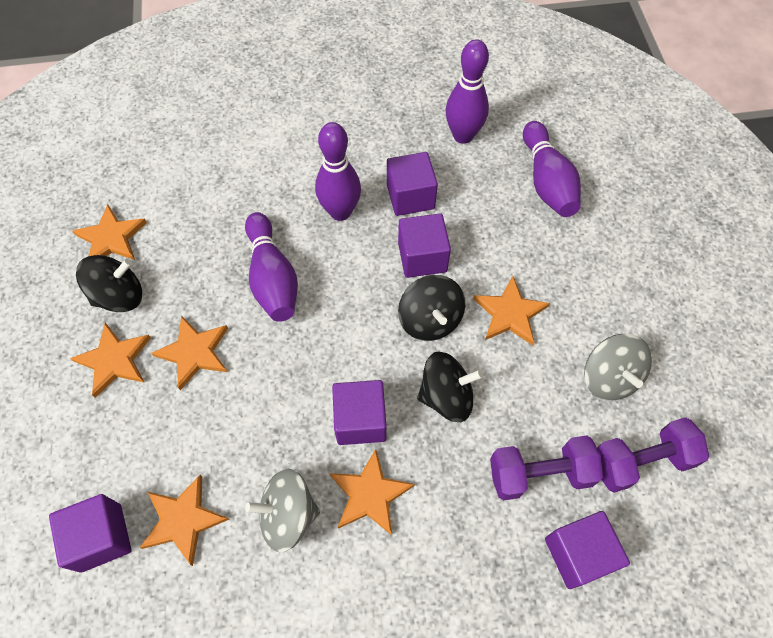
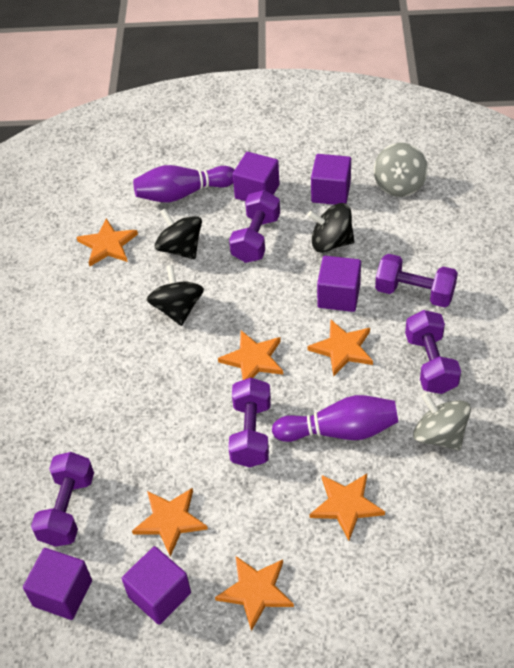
purple bowling pin: [245,212,298,322] [315,122,361,221] [445,39,489,144] [523,121,581,217] = 4 -> [133,165,234,202] [272,395,398,442] = 2
purple dumbbell: [490,435,603,500] [597,417,709,493] = 2 -> [31,452,94,547] [228,378,271,468] [229,190,280,263] [375,254,458,308] [405,310,461,394] = 5

